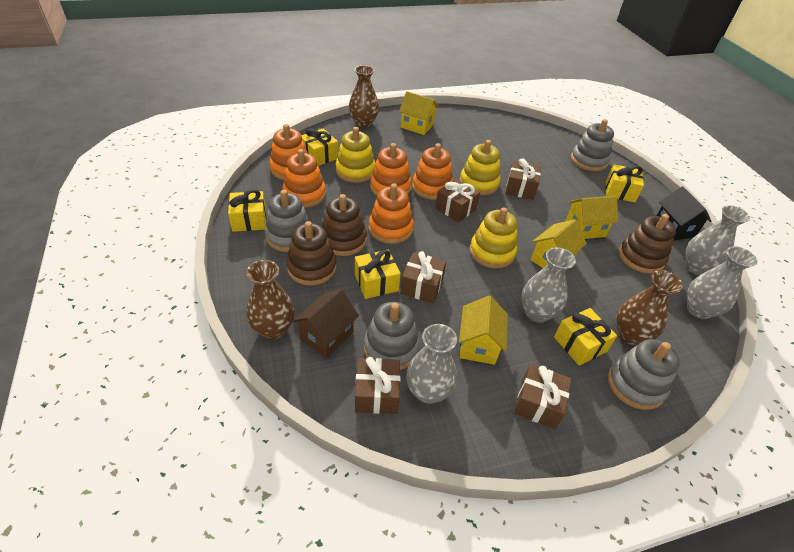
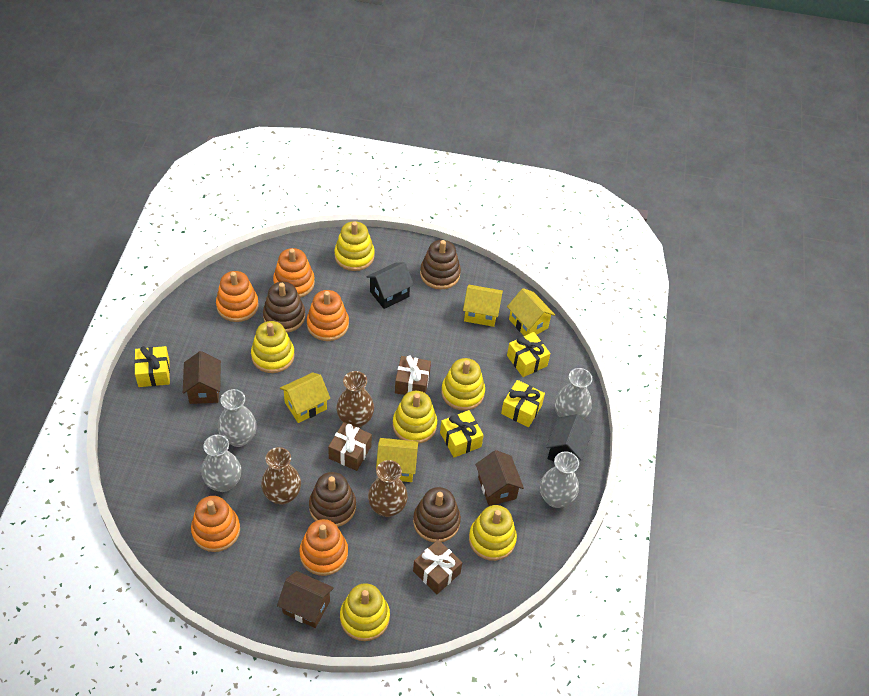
black house: [656,186,711,240] = 1 -> [366,262,414,309] [546,414,593,461] = 2
brown gift: [355,357,400,414] [400,251,446,303] [435,179,480,223] [506,158,541,200] [514,364,571,429] = 5 -> [328,422,372,471] [395,355,431,395] [413,540,462,594] = 3
brown house: [292,289,359,358] = 1 -> [183,351,221,404] [277,571,334,628] [476,450,524,506] = 3
brown stacking toy: [287,221,337,286] [322,194,367,256] [619,214,676,274] = 3 -> [263,282,305,333] [309,472,356,527] [413,487,461,542] [420,240,461,289] = 4
grey stacking toy: [265,190,309,252] [364,302,420,370] [571,119,614,171] [608,339,680,410] = 4 -> none = 0
yellow gift: [228,189,266,232] [301,128,338,166] [355,250,401,299] [554,308,617,366] [606,164,644,203] = 5 -> [134,346,170,387] [440,410,484,458] [501,380,545,427] [507,332,550,377] = 4
yellow stacking toy: [336,127,375,183] [460,140,501,195] [470,207,517,269] = 3 -> [251,321,295,373] [334,221,375,271] [340,583,390,641] [393,391,437,444] [441,358,485,411] [469,505,517,561] = 6

